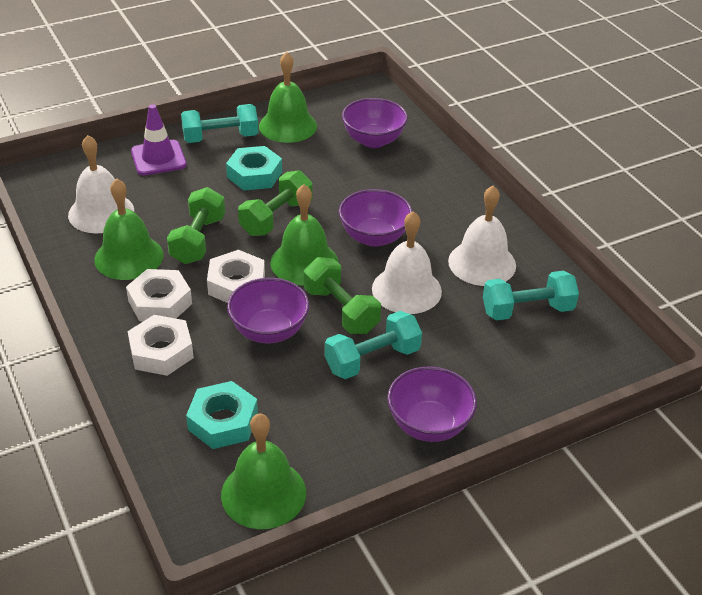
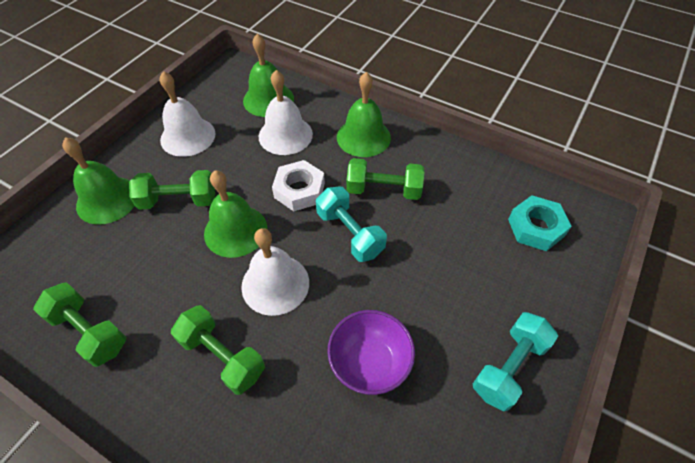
green dumbbell: [167,187,225,264] [238,170,313,236] [304,257,381,334] = 3 -> [33,282,126,367] [129,170,215,210] [171,305,265,395] [347,158,425,200] = 4
purple bowl: [227,278,309,343] [339,189,412,247] [342,98,408,148] [387,366,477,442] = 4 -> [327,310,415,395] = 1
purple traffic cone: [131,104,186,176] = 1 -> none = 0
turquoise dumbbell: [181,104,258,143] [325,311,422,379] [483,271,579,321] = 3 -> [316,187,387,262] [473,312,558,412] = 2
turquoise nut: [186,381,258,449] [226,146,282,191] = 2 -> [508,195,572,251] = 1
white nut: [126,269,192,321] [128,315,194,376] [207,250,265,303] = 3 -> [272,160,325,211] = 1

